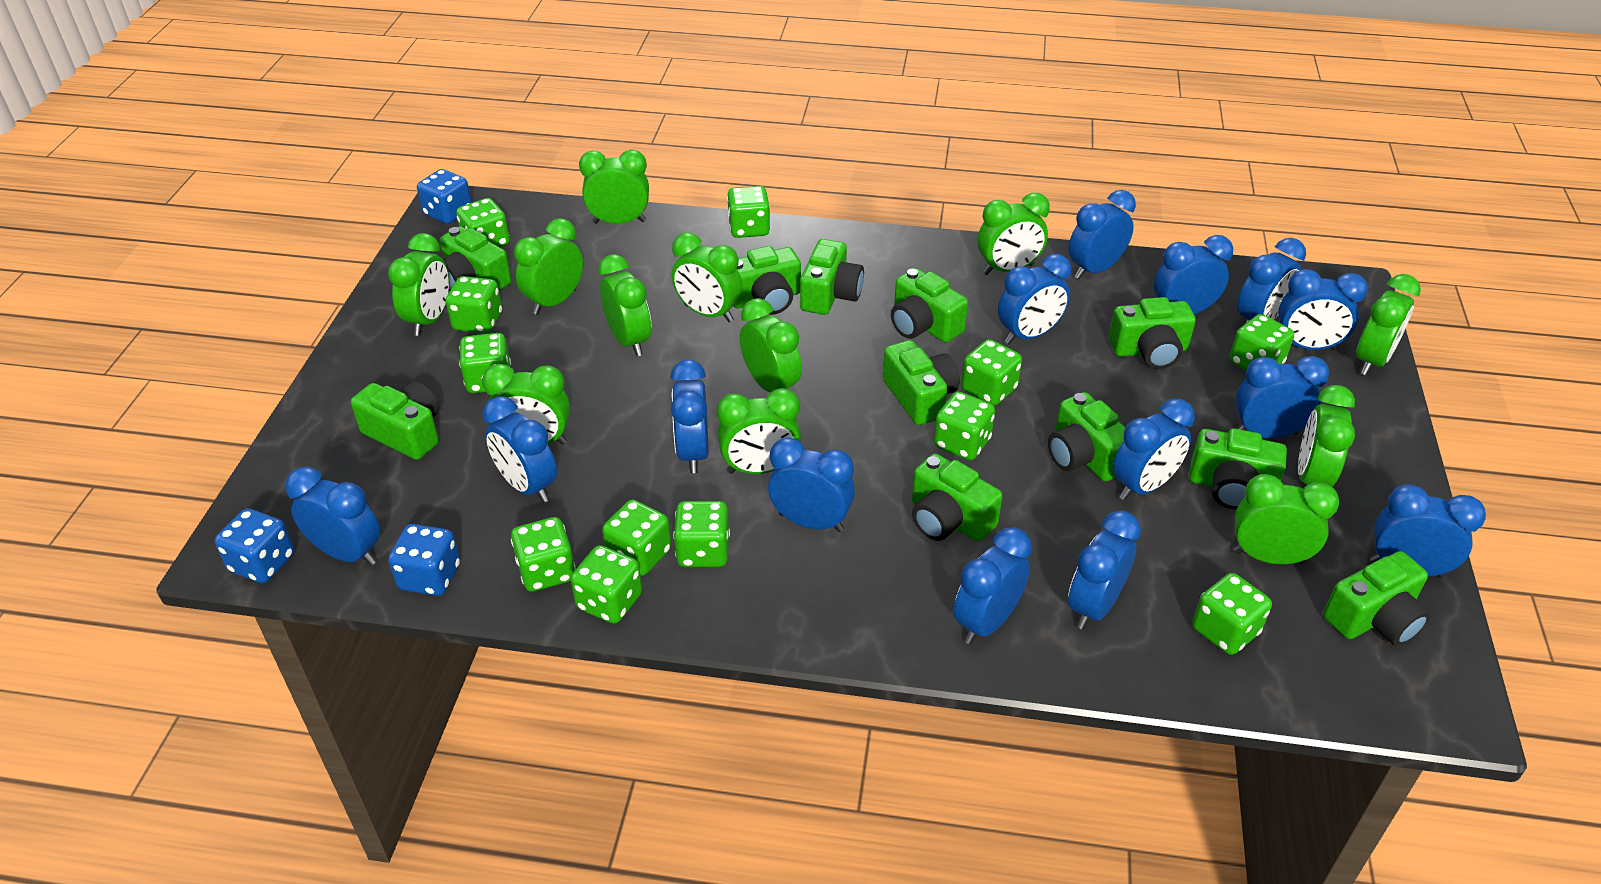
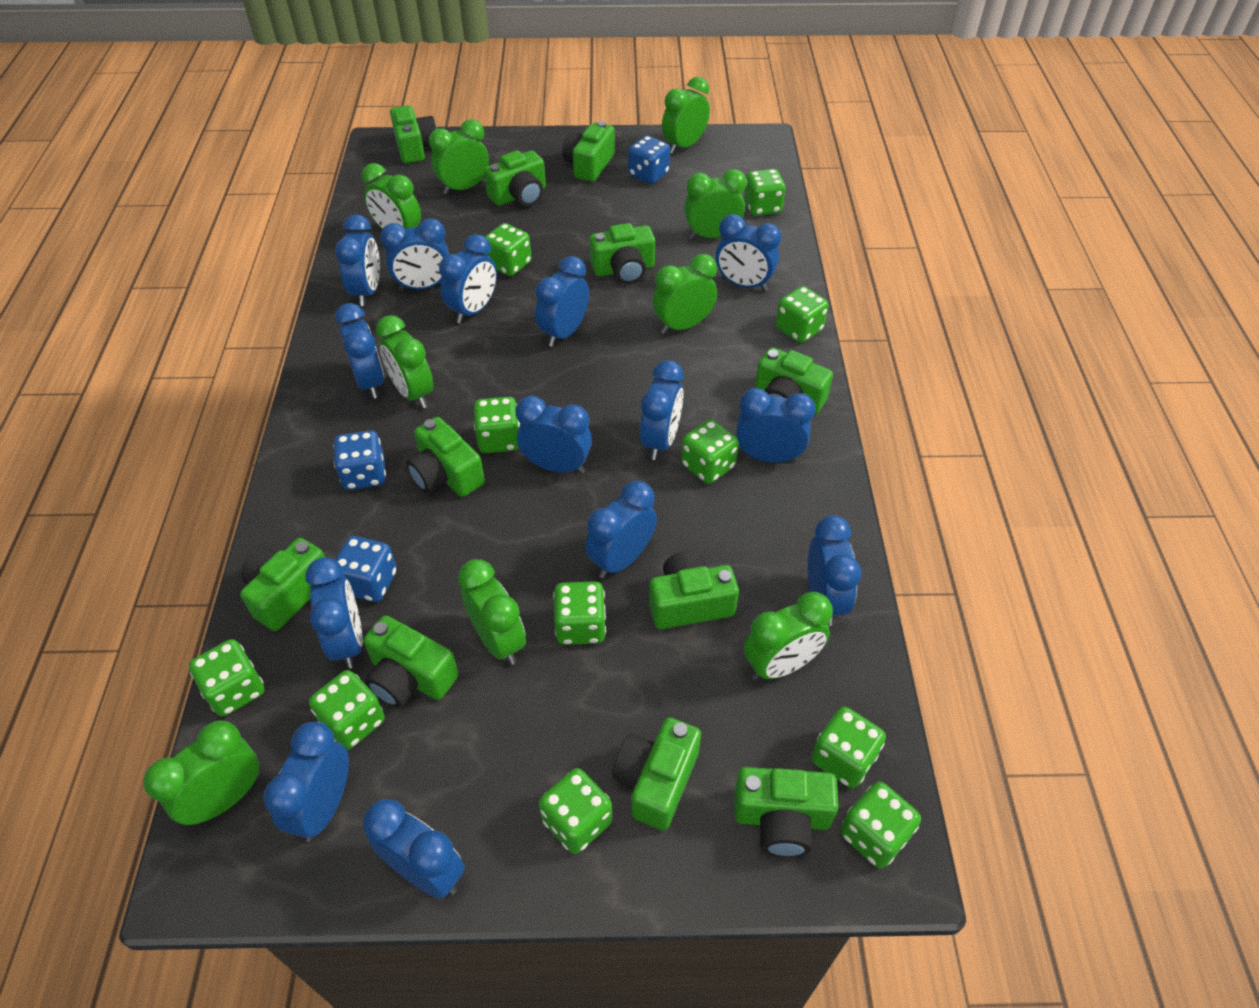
green clock: [388,233,449,336] [482,364,570,445] [514,218,583,315] [579,149,649,224] [598,254,651,356] [672,233,742,322] [717,388,801,474] [740,298,802,393] [978,193,1050,275] [1233,474,1339,564] [1298,385,1355,487] [1356,274,1421,376] = 12 -> [143,721,259,825] [362,163,421,229] [376,315,433,408] [429,119,489,195] [458,559,526,665] [653,254,717,334] [662,77,710,154] [684,169,746,239] [744,592,833,680] = 9
green dice: [446,276,502,334] [456,198,510,248] [459,333,511,393] [511,517,576,592] [571,545,642,624] [602,500,671,576] [673,501,730,567] [727,186,770,238] [934,392,995,460] [961,339,1022,406] [1192,573,1272,655] [1229,314,1294,370] = 12 -> [189,639,264,716] [309,670,385,750] [474,397,520,453] [485,223,532,276] [539,768,612,854] [553,581,606,645] [681,419,739,484] [744,169,786,216] [776,286,829,343] [811,707,886,788] [840,782,921,868] = 11

